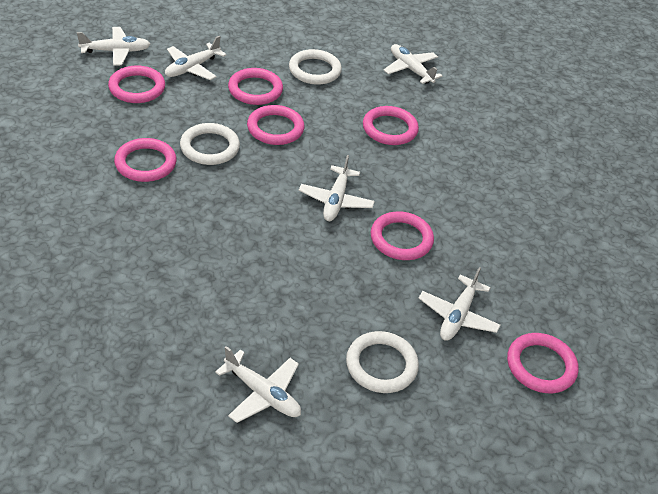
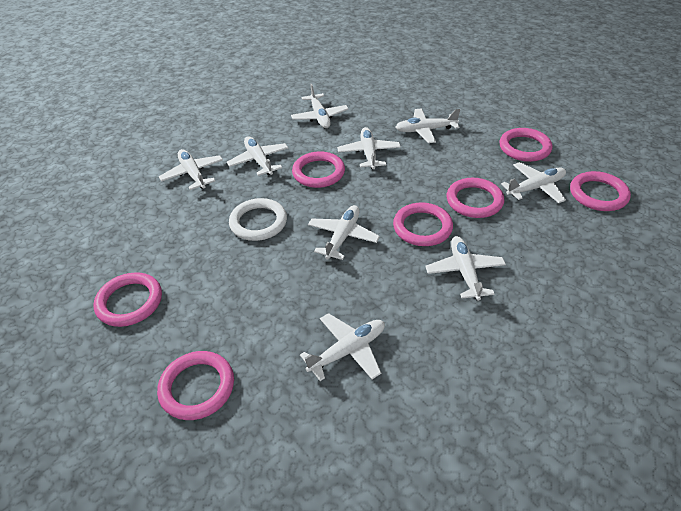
white plane: [77,27,150,66] [165,36,227,80] [215,346,301,423] [299,155,375,221] [384,44,442,84] [419,267,500,341] = 6 -> [159,149,223,190] [227,136,288,176] [291,84,348,128] [300,313,385,381] [308,205,380,260] [337,127,401,169] [395,108,460,143] [425,236,506,301] [501,162,566,203] = 9
white ring: [180,123,240,165] [289,49,342,85] [346,331,419,393] = 3 -> [229,198,287,241] = 1

